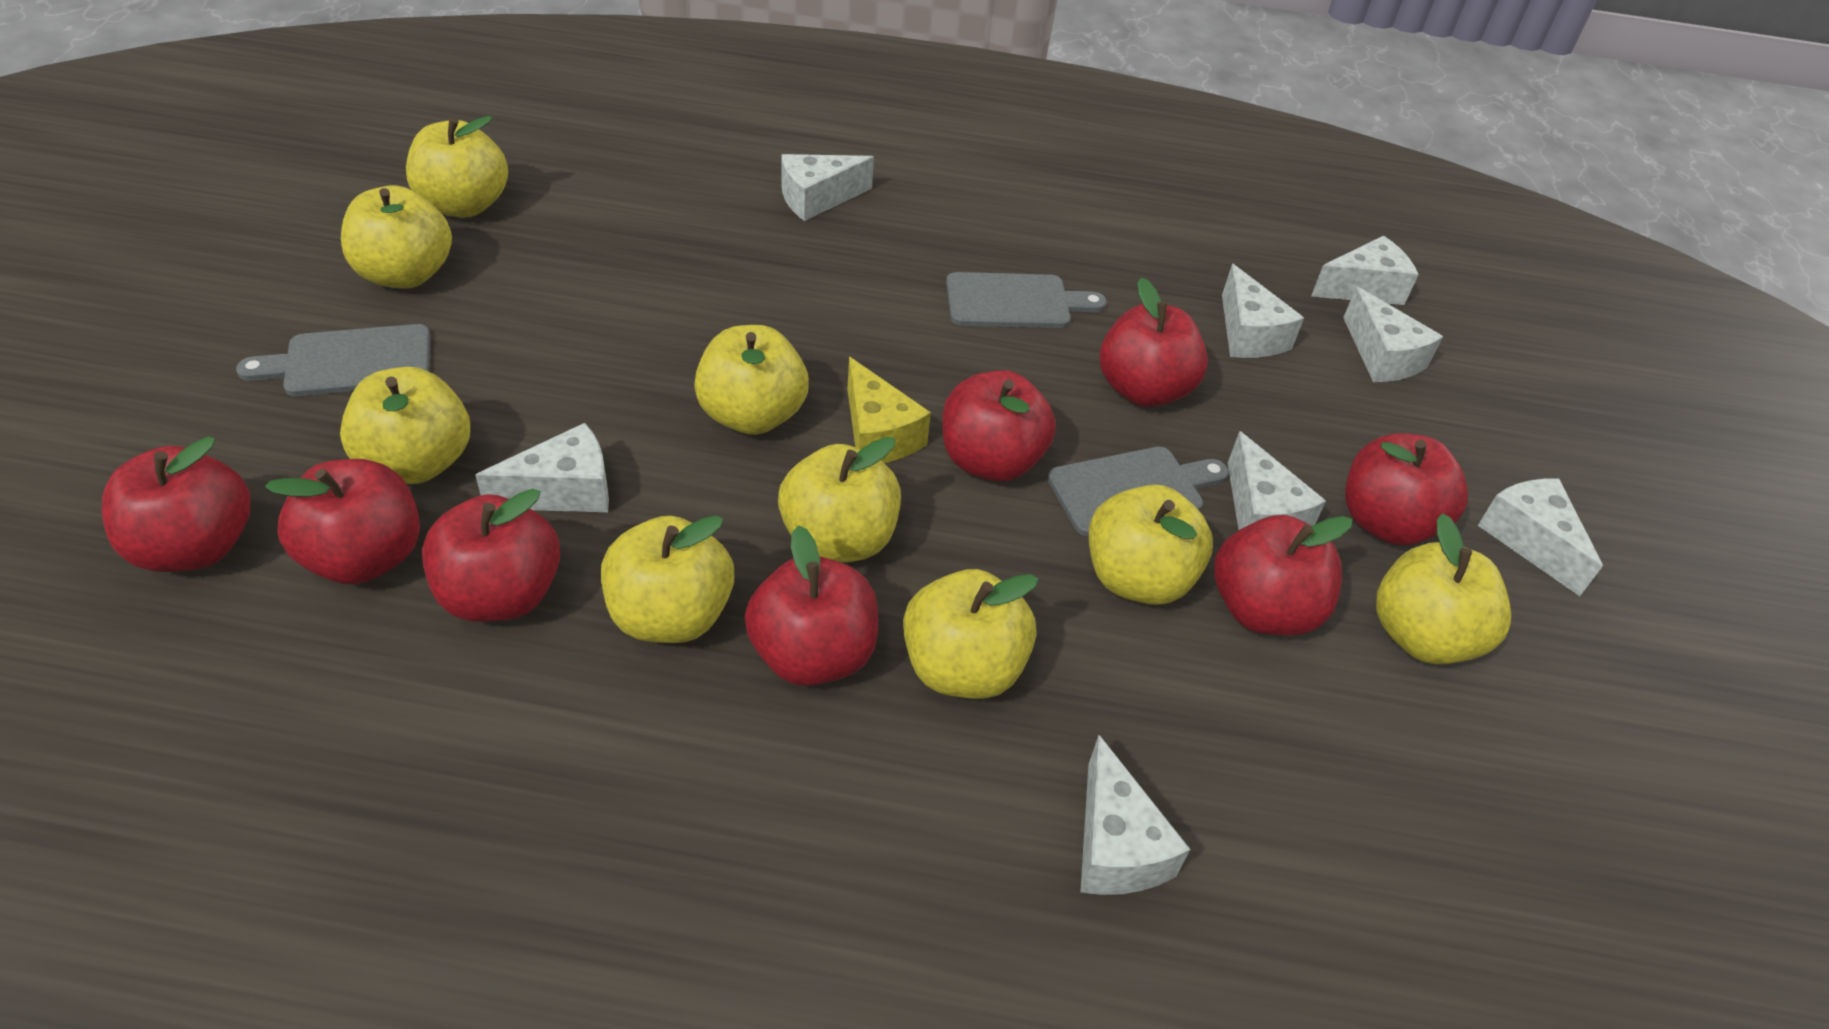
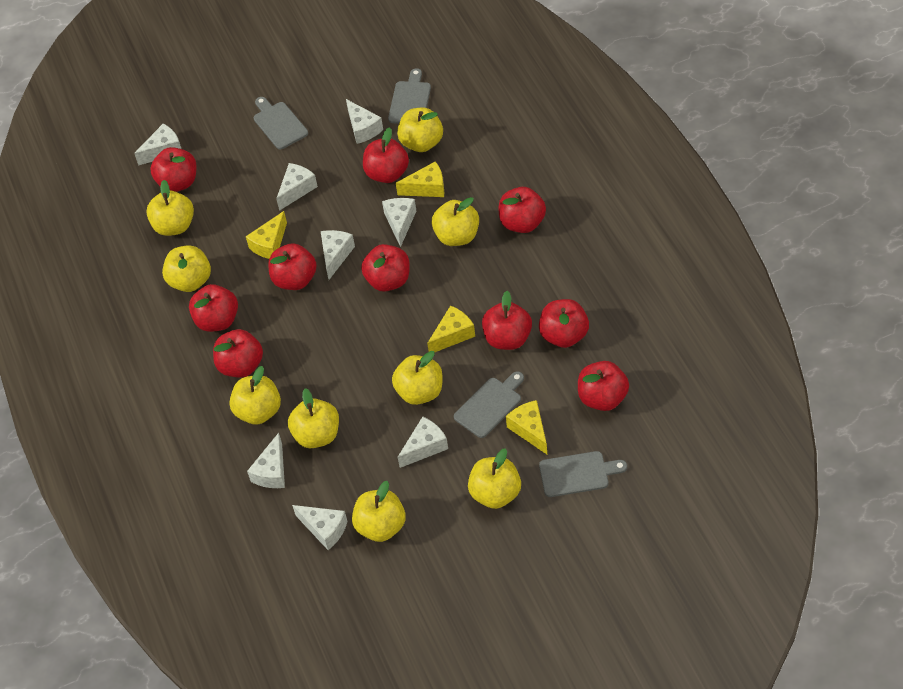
grey cutting board: [236,324,431,396] [946,272,1107,328] [1048,447,1229,537] = 3 -> [254,97,308,149] [388,68,431,124] [454,371,524,438] [539,451,627,497] = 4
red apple: [102,436,251,572] [265,459,420,584] [422,489,560,622] [745,525,878,686] [942,370,1056,482] [1100,277,1208,407] [1214,515,1352,636] [1345,433,1468,545] = 8 -> [150,147,197,192] [189,284,238,332] [213,329,263,378] [268,244,317,290] [361,244,410,292] [363,127,409,183] [482,291,532,350] [499,187,546,233] [539,299,589,348] [578,361,629,411] = 10
yellow cheese: [847,357,931,463] = 1 -> [246,211,287,259] [396,162,444,197] [427,305,475,352] [506,400,547,454] = 4

